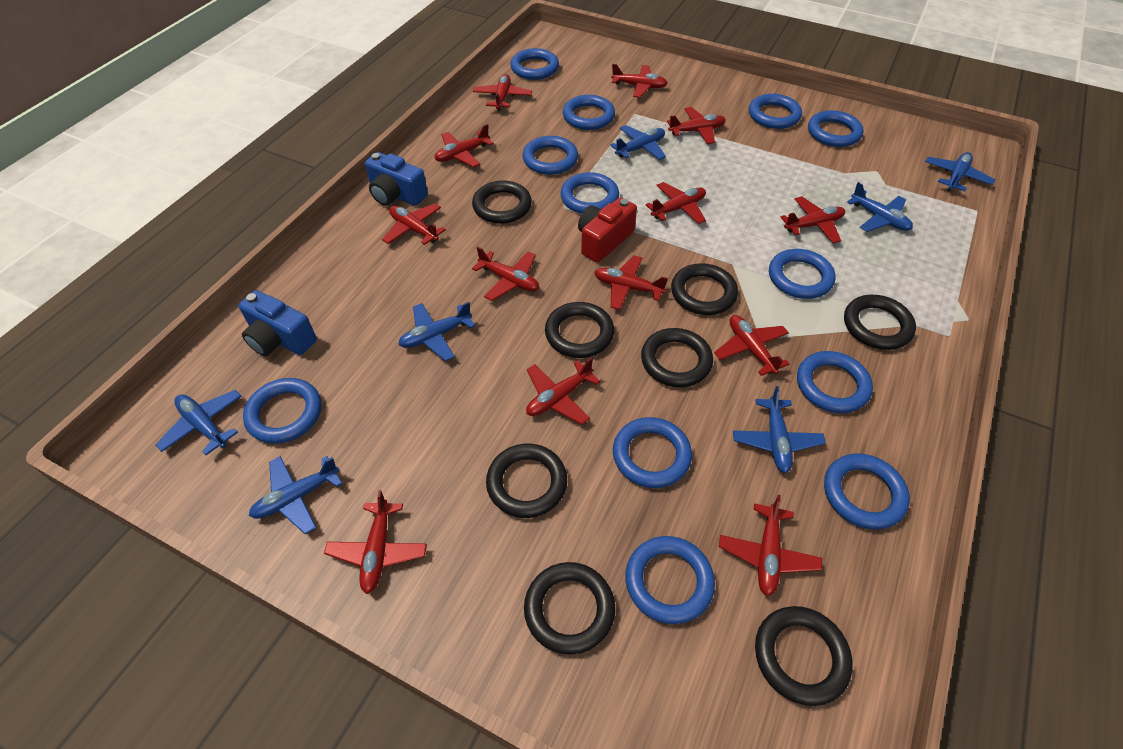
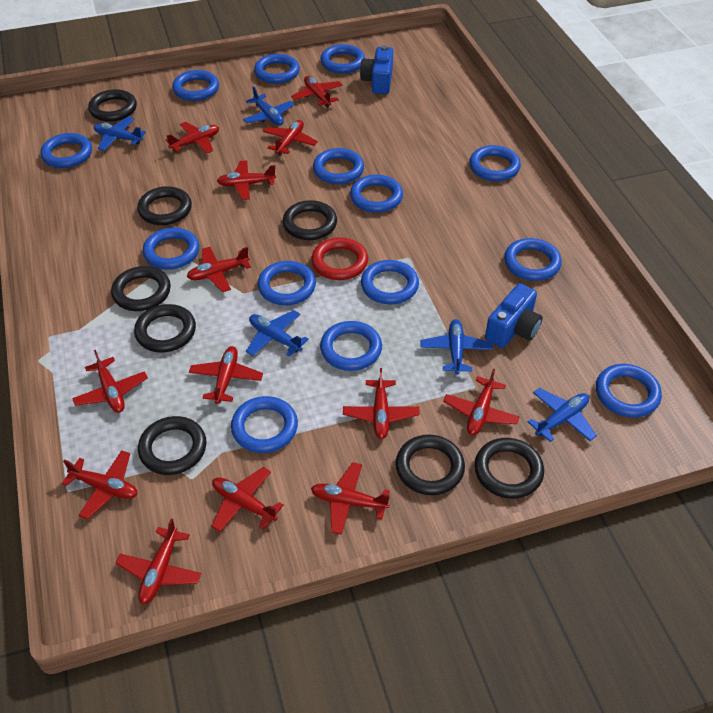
blue plane: [155,390,242,455] [249,456,342,534] [398,302,475,361] [610,125,666,160] [733,386,826,473] [847,182,913,232] [925,152,995,192] = 7 -> [94,117,146,151] [243,86,294,125] [246,310,309,357] [420,319,493,375] [528,388,597,442] = 5
blue ring: [243,378,321,444] [510,48,559,80] [523,136,578,175] [560,172,619,214] [563,95,615,130] [613,417,692,488] [625,536,715,624] [749,94,802,129] [769,249,835,299] [797,351,873,413] [808,110,863,147] [824,453,910,530] = 12 -> [40,133,92,168] [143,228,199,270] [172,70,219,101] [231,396,298,453] [254,54,300,84] [258,261,316,305] [313,148,364,184] [320,44,365,74] [320,321,382,371] [350,175,403,213] [361,260,419,304] [469,145,521,181] [504,238,562,281] [596,364,662,418] = 14
red camera: [578,197,637,263] = 1 -> none = 0
red ring: none = 0 -> [311,237,368,280] = 1

